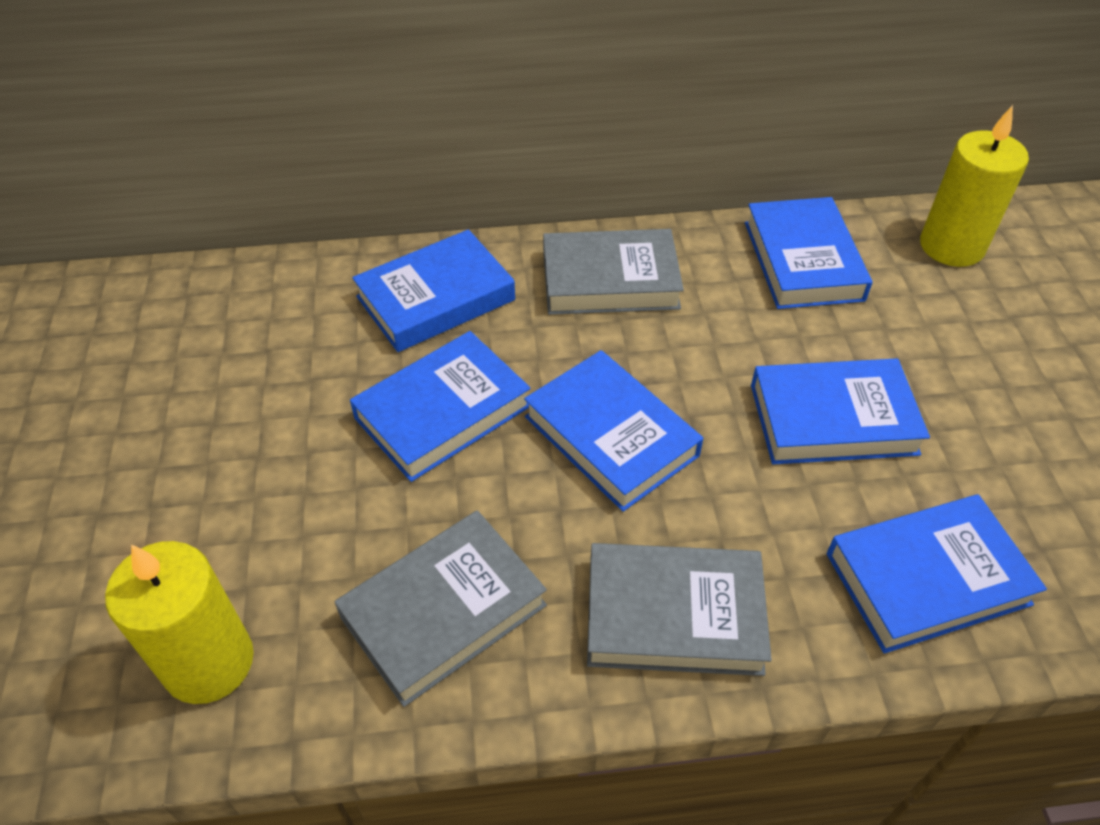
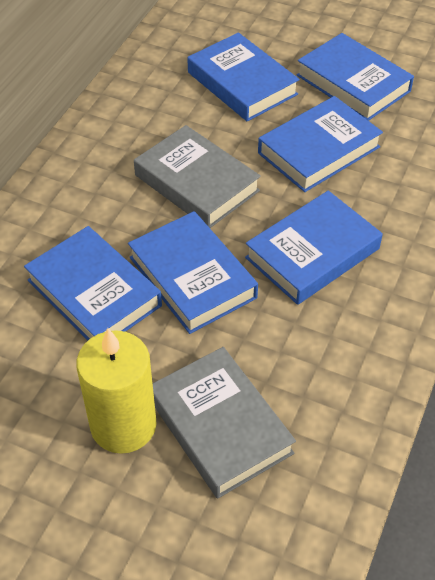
grey book: [335,510,547,707] [543,229,684,315] [587,543,772,676] = 3 -> [134,125,261,228] [153,347,296,499] = 2
yellow candle: [105,541,254,704] [920,105,1029,267] = 2 -> [76,328,157,454] = 1

